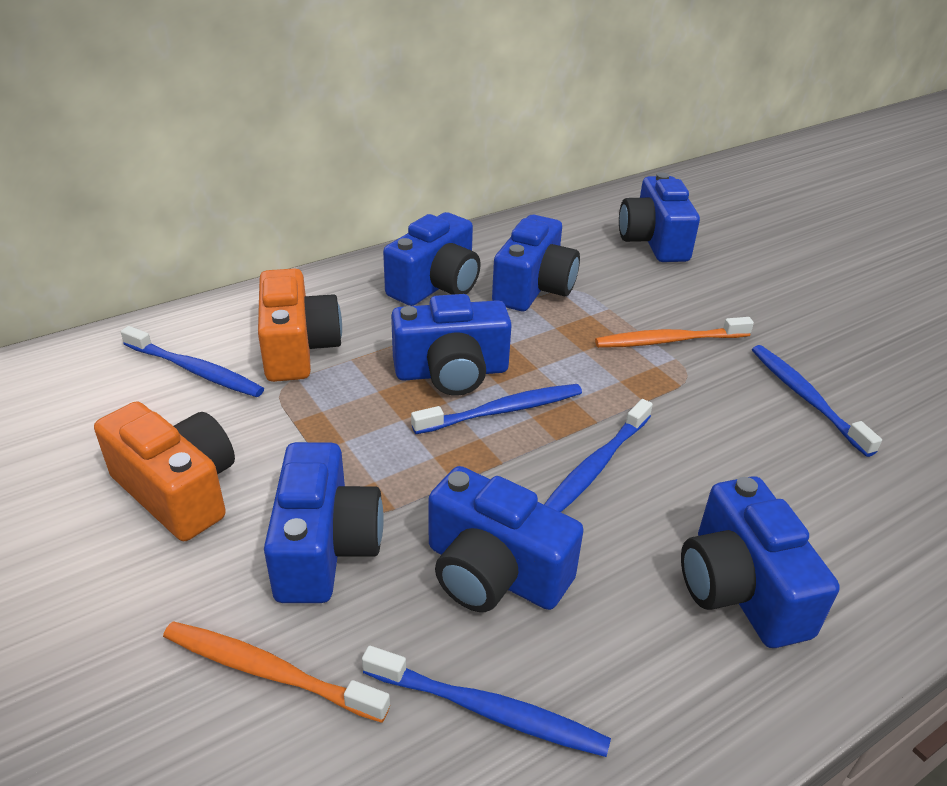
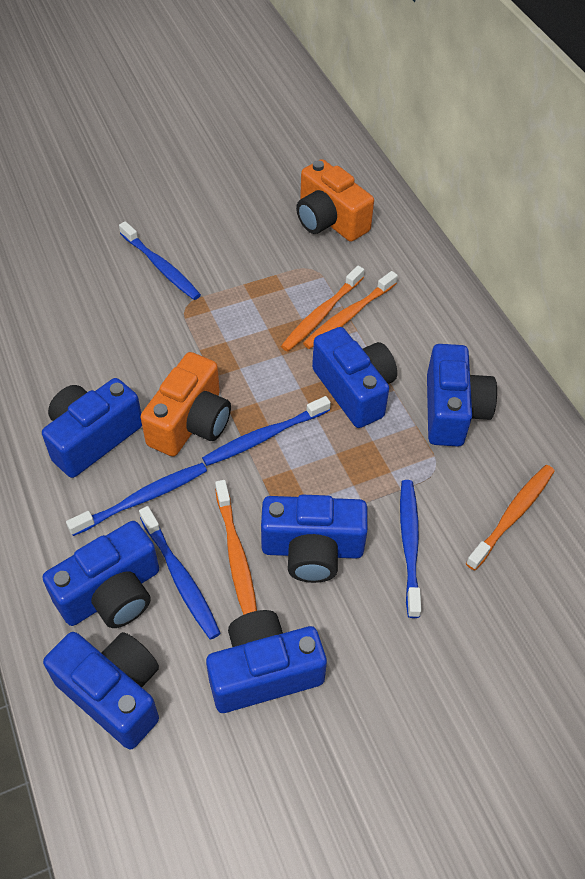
orange toothbrush: [163,621,390,723] [595,317,754,348] = 2 -> [215,480,257,615] [281,266,364,352] [303,271,398,349] [466,465,555,571] = 4

